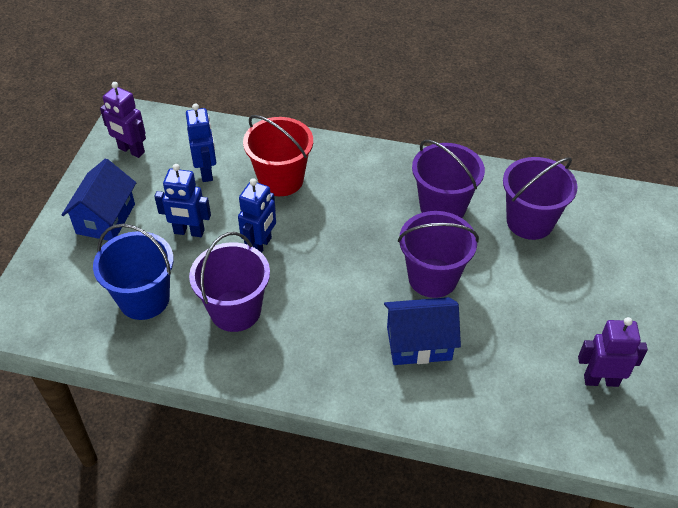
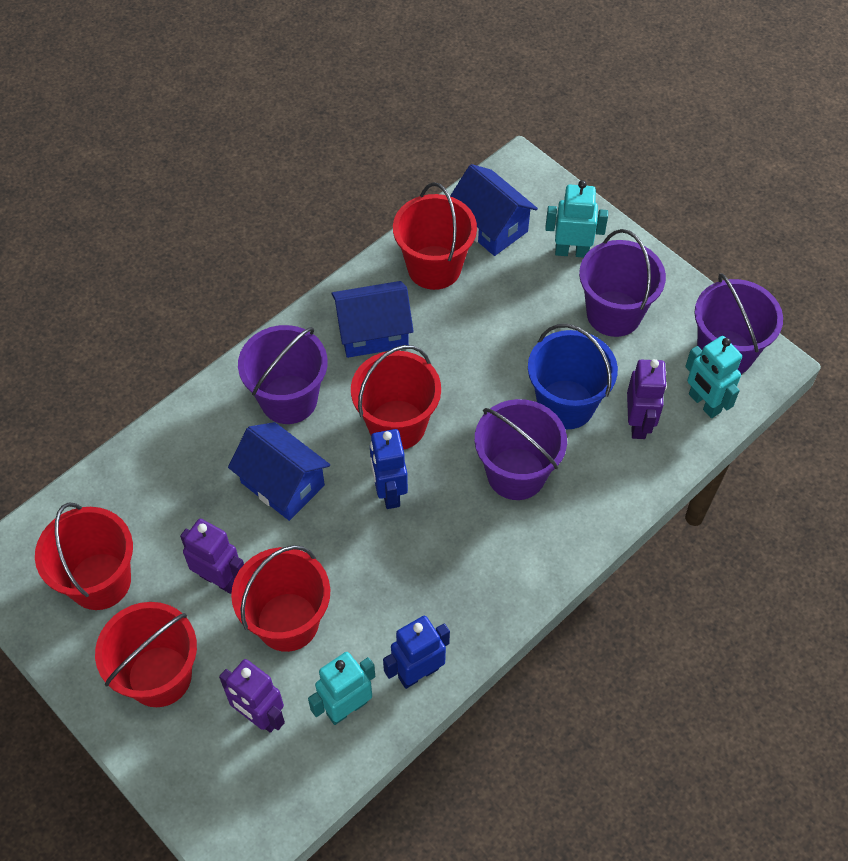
blue house: [62,159,136,241] [384,297,461,365] = 2 -> [228,422,330,521] [331,281,414,358] [450,164,538,256] = 3
blue robot: [154,164,211,237] [186,103,216,182] [238,178,276,253] = 3 -> [370,429,408,509] [383,616,450,689] = 2
purple robot: [100,82,146,158] [578,317,648,387] = 2 -> [180,519,244,594] [219,659,285,733] [627,359,667,439] = 3
red bucket: [243,115,313,196] = 1 -> [35,503,133,610] [95,602,197,707] [231,545,330,652] [351,345,441,450] [393,182,477,290] = 5
turquoise robot: none = 0 -> [308,652,375,725] [545,180,608,258] [685,336,742,418] = 3

